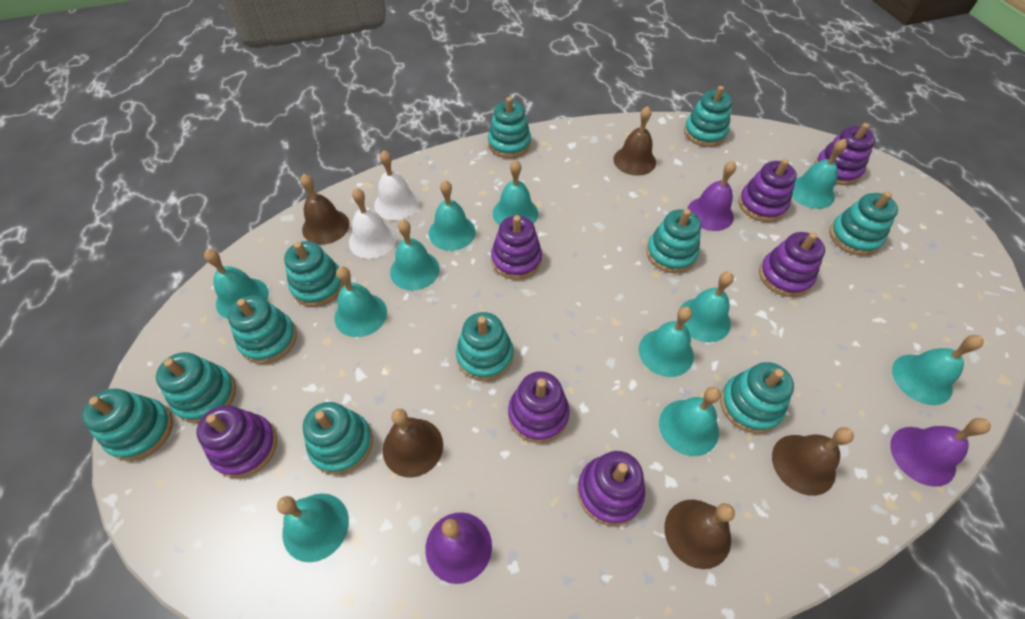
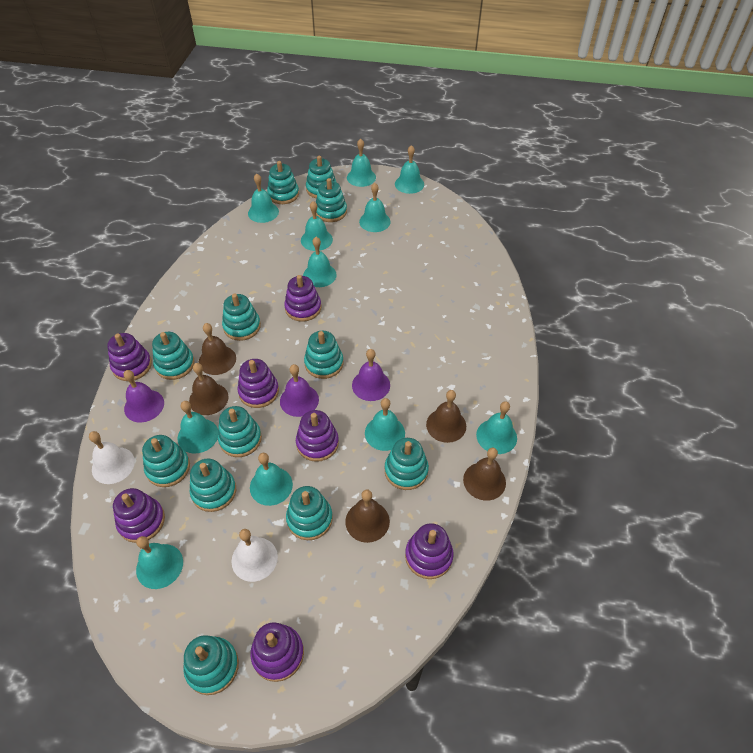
turquoise stacking toy: [82,388,173,461] [156,352,236,423] [228,295,297,364] [284,241,344,307] [303,402,373,475] [456,312,514,381] [488,97,531,158] [646,209,701,273] [684,86,732,147] [720,362,794,434] [829,192,898,256] = 11 -> [142,435,190,487] [152,332,195,380] [183,635,239,695] [190,459,236,512] [218,406,262,457] [222,294,261,341] [267,161,299,204] [286,486,333,540] [304,331,343,379] [306,156,336,198] [316,178,347,222] [385,438,429,490] = 12

